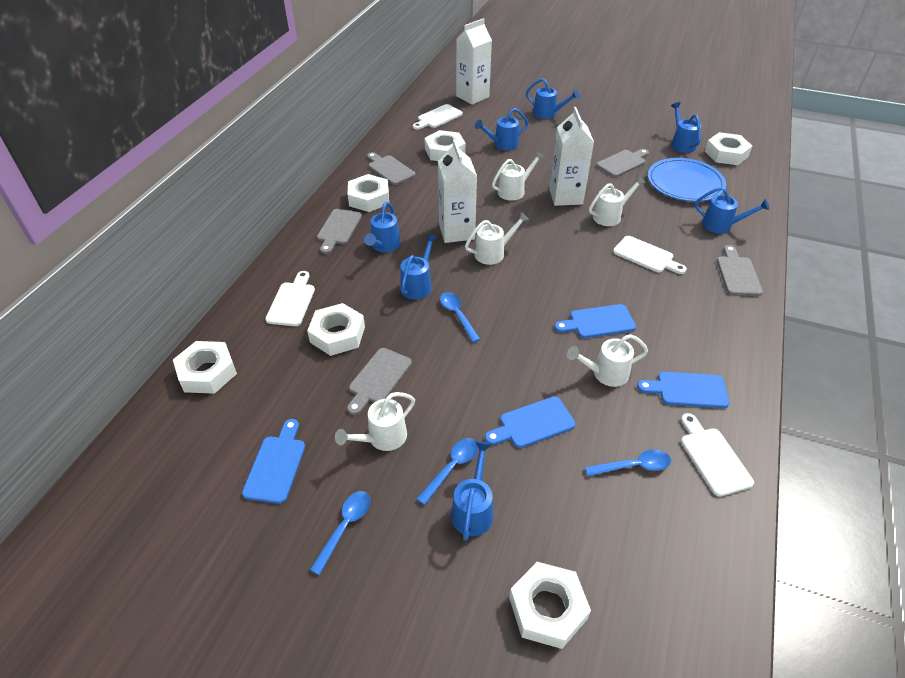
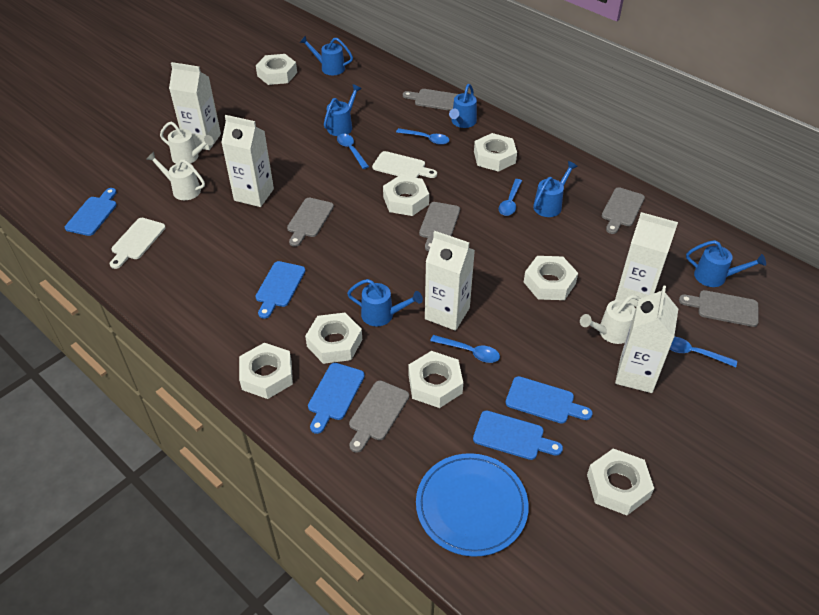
blue cutting board: [242,419,305,504] [485,396,576,448] [554,304,636,338] [637,372,729,408] = 4 -> [65,188,117,236] [255,261,305,319] [308,363,365,434] [473,411,563,460] [506,376,592,424] = 5
blue spoon: [310,491,370,575] [417,438,478,505] [440,292,480,342] [585,450,671,476] = 4 -> [337,134,369,169] [396,128,449,145] [430,335,500,363] [499,179,522,216] [669,337,737,367] = 5
blue watering can: [364,202,400,252] [400,234,438,300] [451,441,493,541] [475,108,528,150] [526,78,580,119] [671,102,701,153] [695,187,770,233] = 7 -> [299,35,353,75] [324,84,362,136] [347,279,423,326] [449,84,477,128] [533,161,578,217] [686,240,766,287] = 6
grey cutting board: [317,209,362,254] [347,348,412,415] [367,152,416,185] [596,149,649,177] [717,245,763,296] = 5 -> [287,198,334,247] [349,380,409,453] [403,89,458,111] [419,202,460,251] [602,187,645,234] [679,290,759,327] = 6
white carton: [438,139,477,243] [456,18,492,105] [549,107,594,206] = 3 -> [169,62,221,150] [221,115,274,207] [425,231,475,331] [615,212,678,307] [615,285,678,393] = 5
white cutting board: [265,271,315,326] [413,104,463,130] [613,236,687,274] [681,413,754,497] = 4 -> [110,218,166,269] [372,151,437,178] = 2
white nut: [173,341,237,394] [307,303,365,356] [348,174,389,212] [424,130,466,161] [509,562,591,649] [705,132,752,165] = 6 -> [239,343,293,399] [256,54,297,85] [305,313,362,364] [383,175,429,216] [408,351,463,408] [474,133,517,172] [524,256,578,300] [587,449,654,515] = 8
white watering can: [335,392,415,451] [465,212,529,265] [492,151,545,201] [567,334,648,387] [589,175,646,226] = 5 -> [146,152,205,200] [160,122,214,164] [580,295,641,344] = 3

